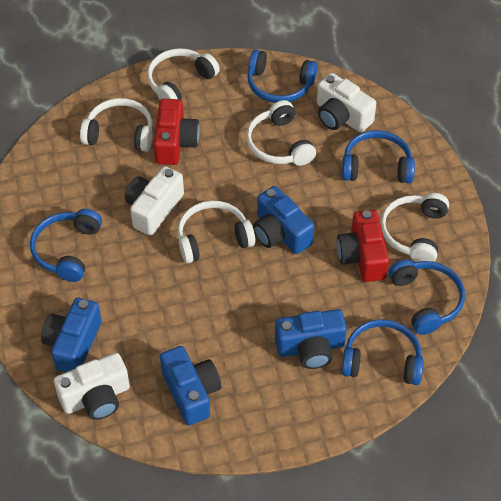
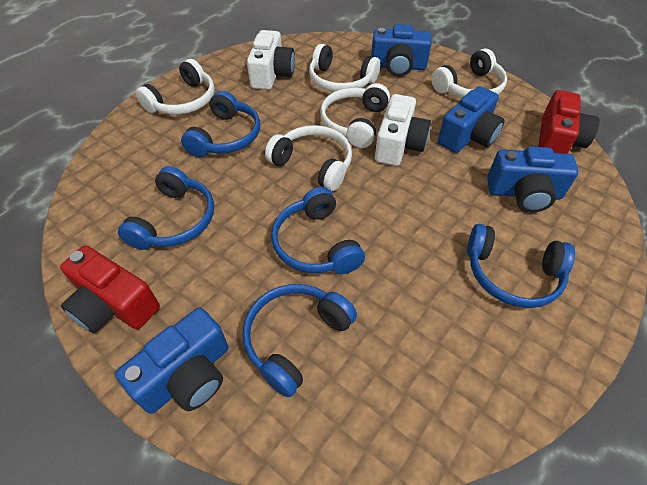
white camera: [54,353,130,420] [125,166,184,236] [317,73,376,132] = 3 -> [247,30,295,90] [375,94,431,166] = 2

